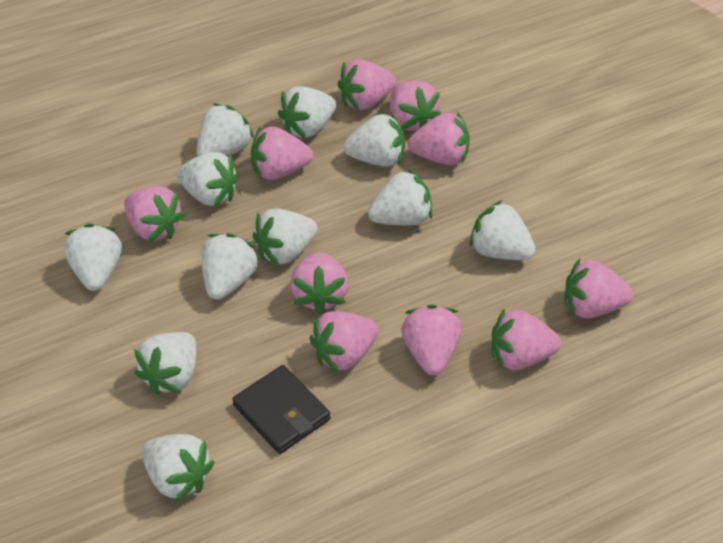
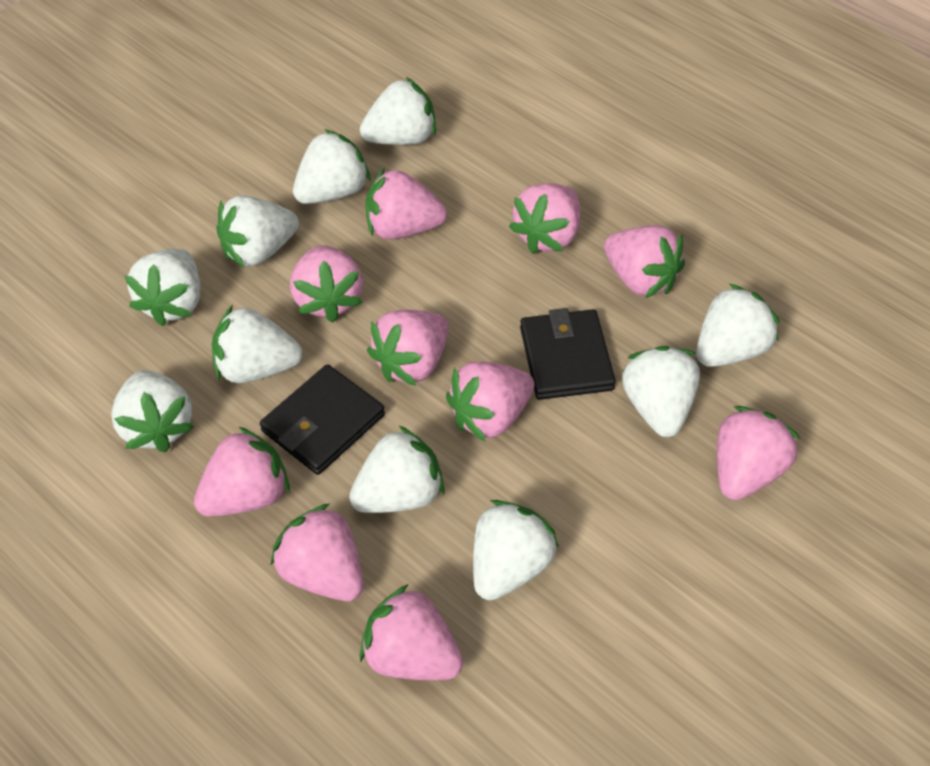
black wallet: [232,365,330,454] = 1 -> [260,364,385,475] [520,308,616,400] = 2
white strawberry: [64,224,122,291] [134,332,197,395] [141,434,214,502] [177,152,239,207] [196,103,254,156] [201,233,259,300] [253,208,318,266] [278,86,336,138] [343,113,405,167] [368,169,432,226] [470,200,536,260] = 11 -> [111,370,195,452] [124,249,201,326] [212,305,302,383] [217,195,299,267] [293,129,371,204] [349,426,445,513] [360,77,436,145] [473,500,559,600] [622,346,700,437] [696,284,780,367] = 10

